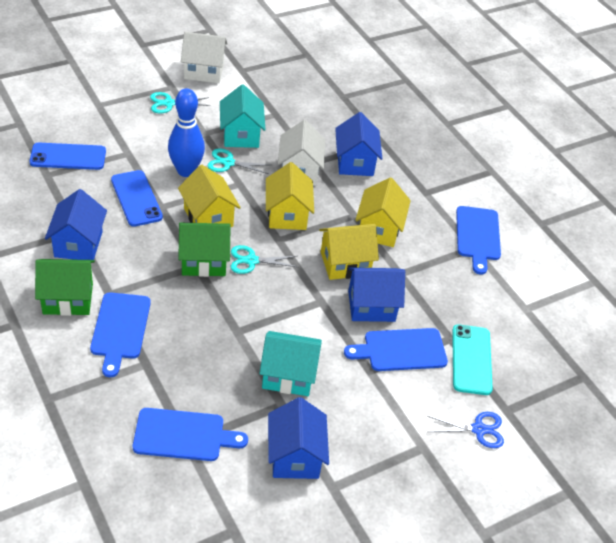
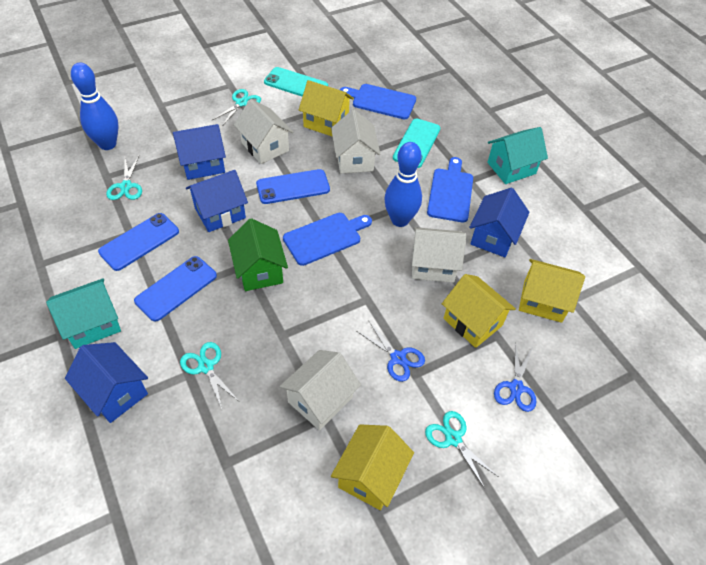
blue bowling pin: [168,89,205,177] = 1 -> [71,62,118,150] [384,142,422,227] = 2
blue cutting board: [90,292,151,377] [133,408,248,461] [344,328,448,371] [456,206,501,275] = 4 -> [283,213,372,266] [340,84,416,119] [427,157,473,222] = 3
blue phone: [29,143,106,170] [111,170,163,227] = 2 -> [98,213,179,271] [134,256,217,322] [256,169,330,204] = 3
blue scissors: [427,412,504,448] = 1 -> [357,320,425,382] [494,342,537,412] = 2
green house: [35,259,95,316] [178,223,231,277] = 2 -> [228,218,288,291] = 1
turquoise phone: [452,324,493,395] = 1 -> [264,67,328,97] [393,118,440,168] = 2
turquoise scissors: [150,92,210,113] [207,149,270,174] [231,245,297,274] = 3 -> [106,156,142,200] [180,342,239,409] [212,89,261,125] [425,411,499,487] = 4
white house: [181,32,228,83] [278,120,326,186] = 2 -> [234,99,293,164] [279,350,361,430] [331,109,380,173] [412,227,466,283] = 4

